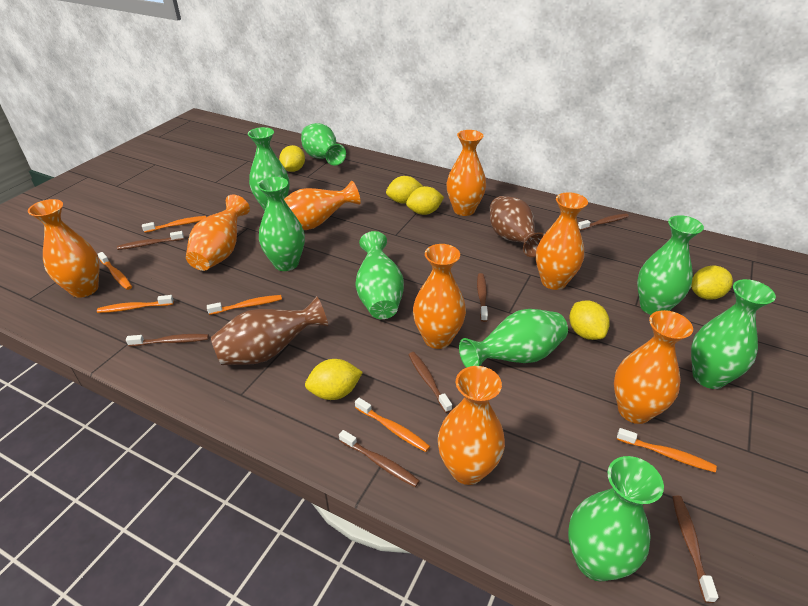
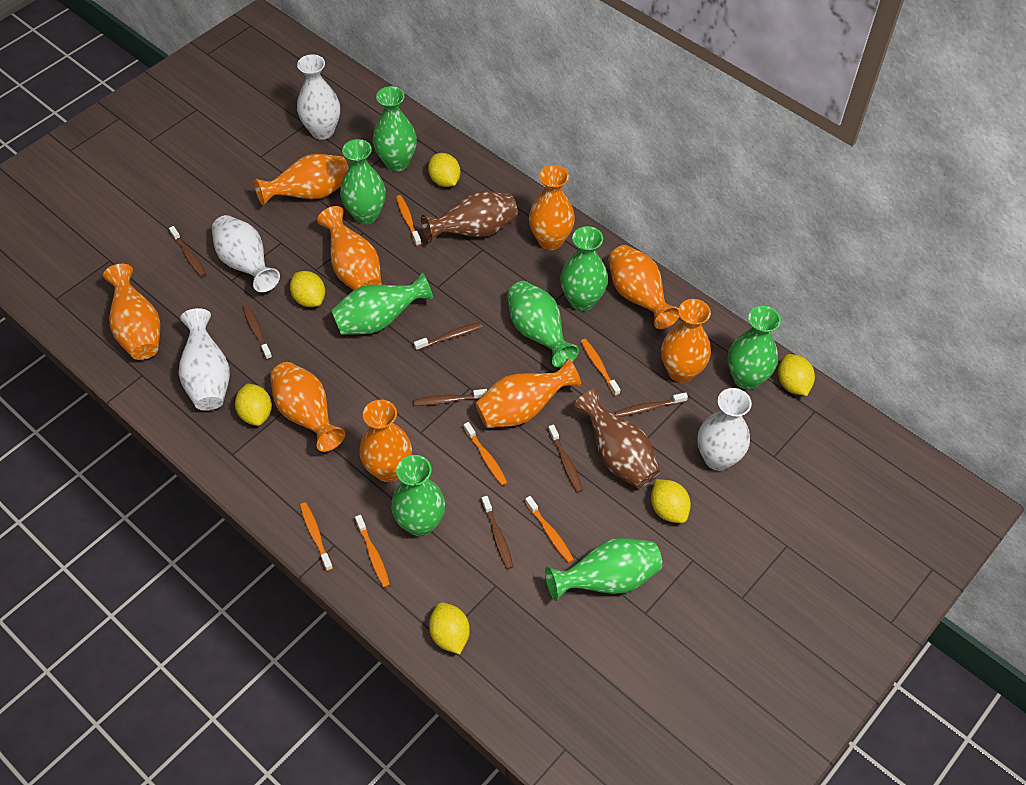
orange vase: [28,199,99,298] [186,194,250,271] [284,181,361,230] [413,244,466,349] [438,366,505,485] [446,130,486,216] [536,192,588,290] [614,310,693,424] = 8 -> [103,264,160,360] [254,154,349,206] [270,362,345,452] [317,206,381,291] [359,400,412,482] [475,358,581,428] [529,165,575,250] [609,245,680,329] [661,299,711,383] = 9
white vase: none = 0 -> [179,308,230,411] [212,215,280,292] [297,54,340,140] [697,388,752,471] = 4

